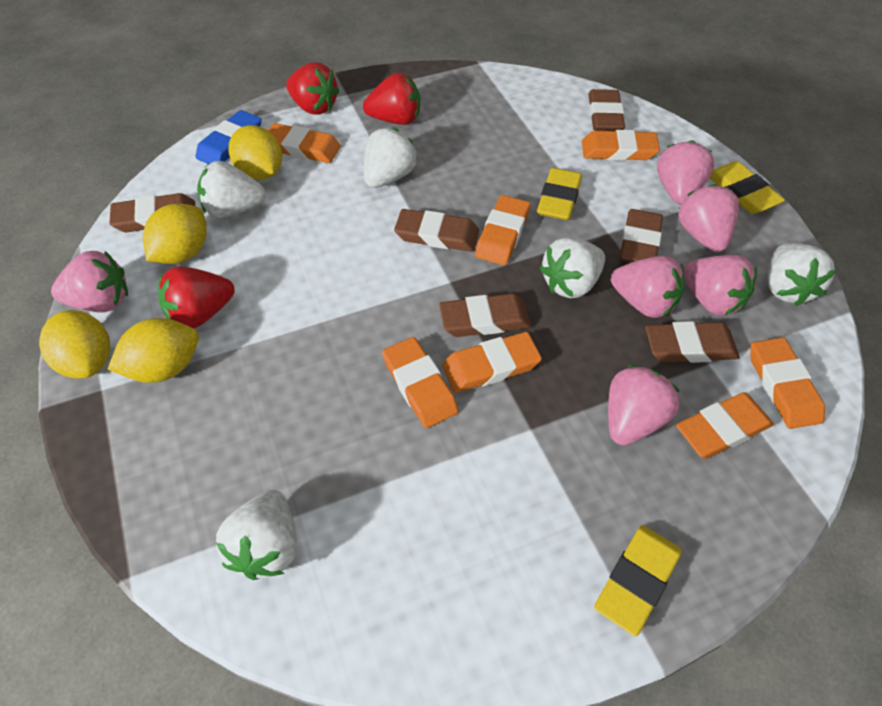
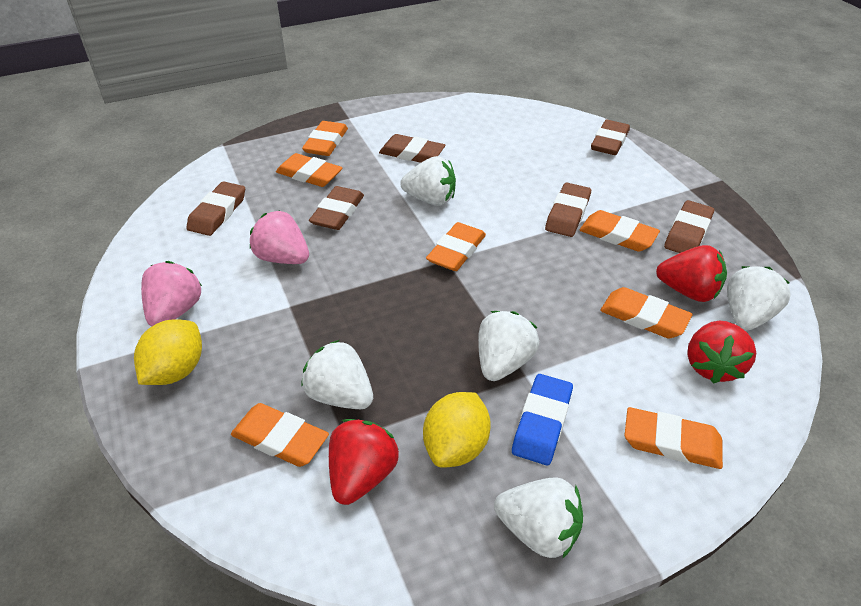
pink strawberry: [51,251,128,313] [608,365,680,445] [611,256,684,318] [657,140,714,205] [678,184,739,252] [684,255,757,316] = 6 -> [141,261,202,326] [250,210,309,264] = 2
yellow eraser: [537,168,582,220] [594,525,682,636] [710,161,785,214] = 3 -> none = 0
yellow lemon: [39,310,110,379] [108,318,199,383] [143,204,207,264] [229,125,282,180] = 4 -> [134,319,202,385] [423,392,491,468] = 2

